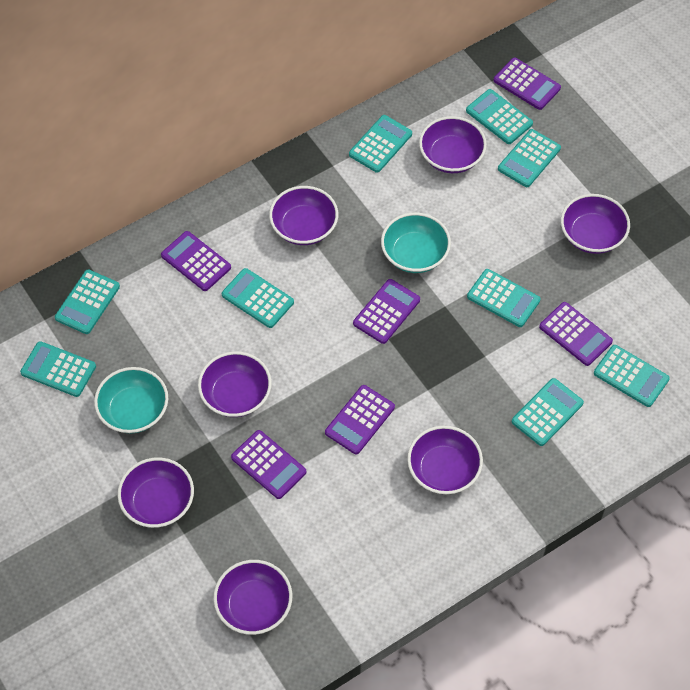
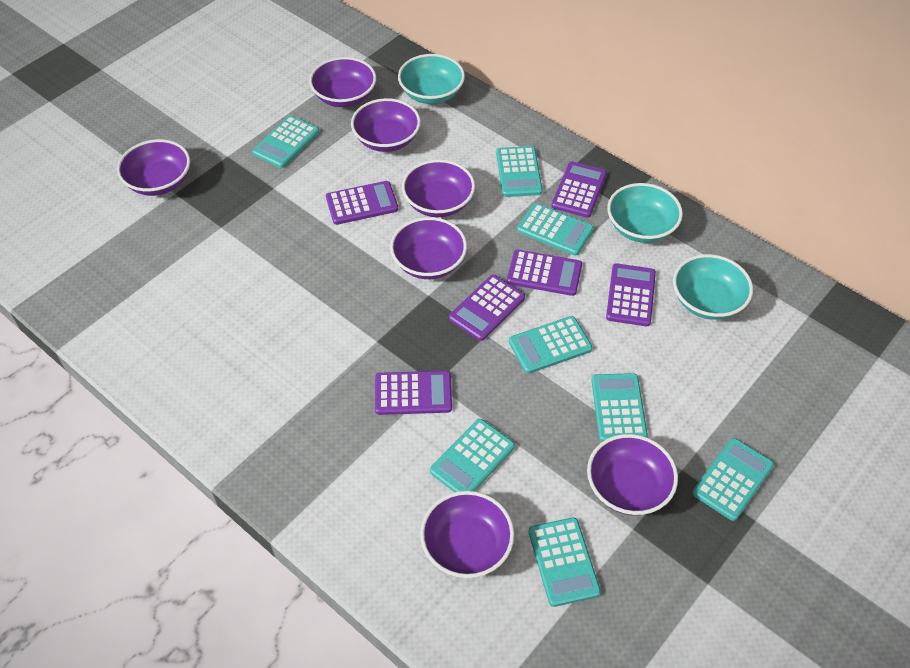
turquoise bowl: [94,367,168,433] [381,213,451,273] = 2 -> [398,54,465,104] [607,183,683,243] [673,254,753,320] = 3
turquoise calculator: [20,341,96,397] [55,269,120,334] [222,268,294,328] [349,115,412,173] [466,89,533,144] [467,269,540,327] [498,129,561,187] [512,378,584,446] [594,345,670,407] = 9 -> [252,115,319,168] [430,419,515,492] [496,146,543,197] [509,316,592,374] [517,203,594,256] [528,517,601,607] [591,373,648,442] [692,438,774,521] = 8

